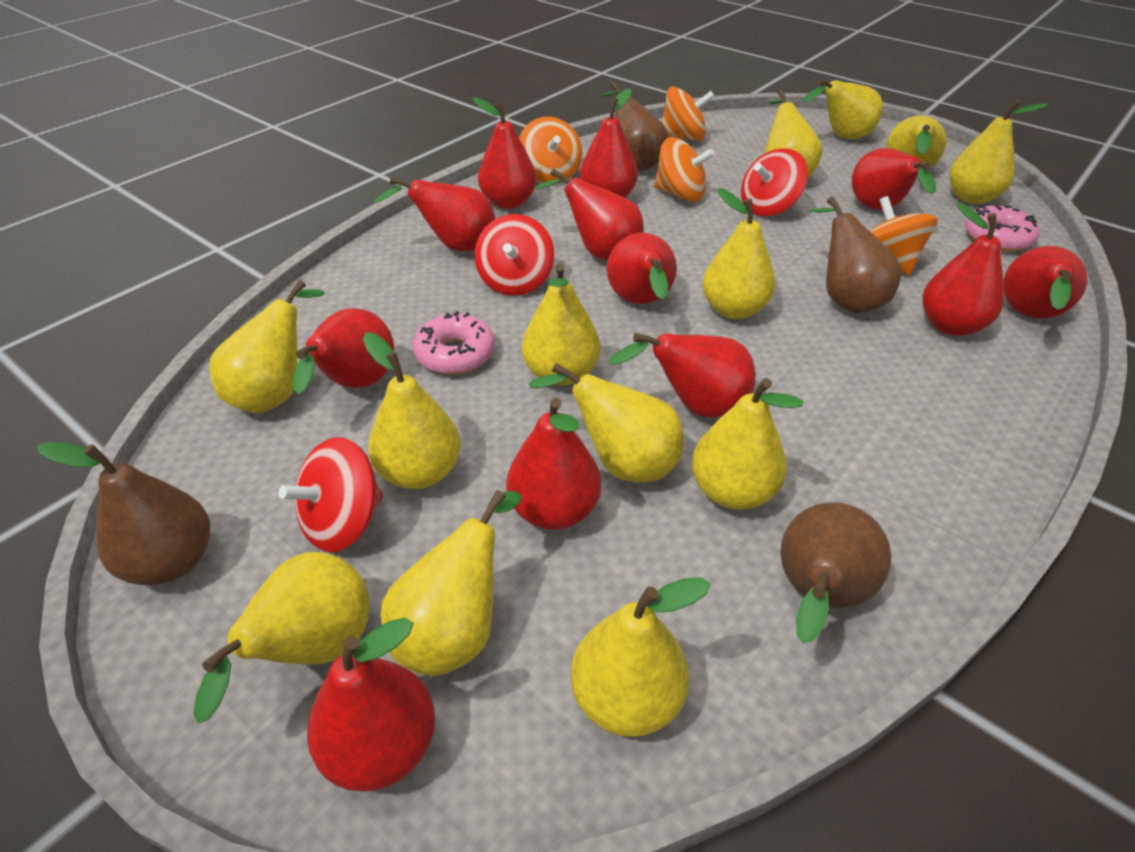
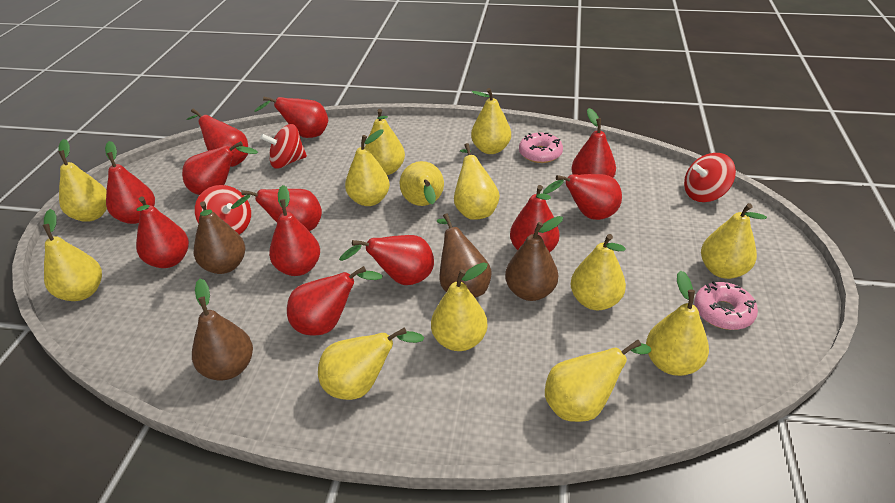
orange spinning top: [519,117,582,183] [654,137,715,202] [662,86,715,141] [870,196,938,276] = 4 -> none = 0

